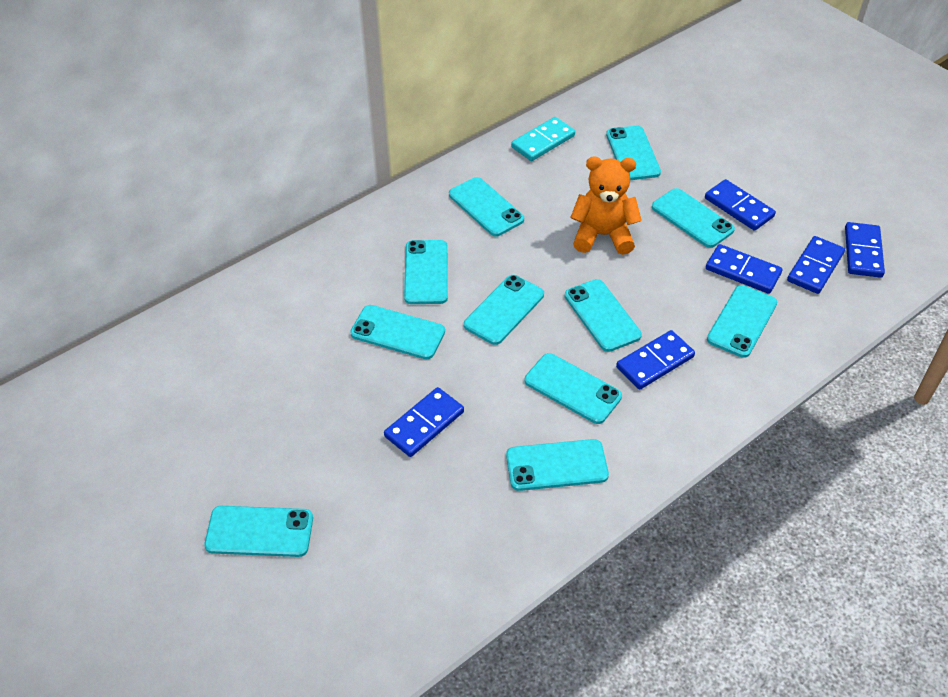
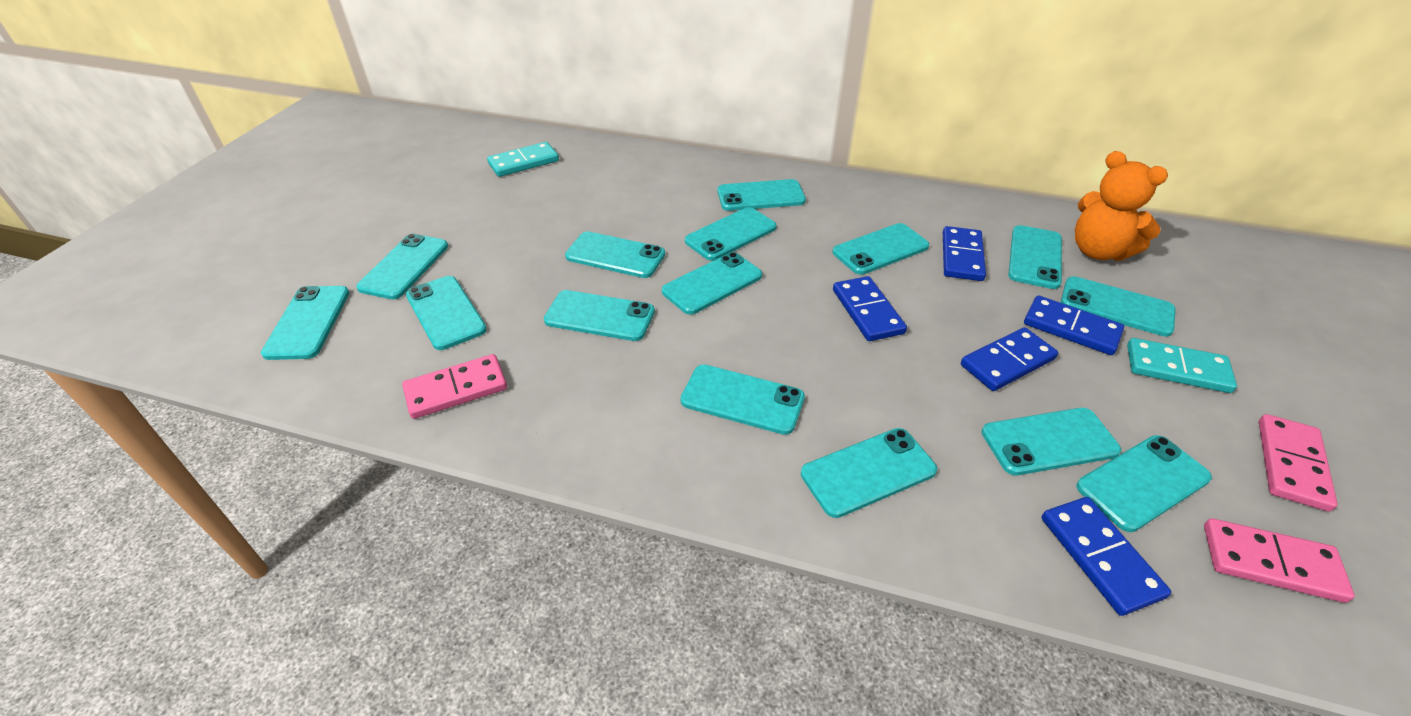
blue domino: [384,387,464,457] [616,330,695,389] [705,179,776,231] [706,244,783,294] [787,236,845,294] [845,222,885,278] = 6 -> [833,276,907,341] [943,226,986,281] [961,327,1058,391] [1024,295,1124,355] [1042,497,1171,616] = 5
pink domino: none = 0 -> [402,354,507,419] [1204,518,1355,603] [1259,414,1338,512] = 3
turquoise domino: [511,117,575,161] = 1 -> [487,142,559,177] [1127,338,1237,393] = 2
turquoise phone: [204,506,313,557] [350,305,445,359] [404,240,448,304] [449,177,524,236] [464,275,544,345] [506,439,609,491] [524,353,622,424] [564,279,642,352] [606,126,661,180] [652,188,735,248] [707,285,777,358] = 11 -> [261,286,349,360] [356,234,448,299] [406,276,487,350] [544,290,655,341] [565,231,665,278] [662,252,762,315] [681,364,805,435] [685,207,777,261] [717,179,806,211] [801,428,937,518] [833,223,929,275] [981,408,1121,475] [1008,225,1062,289] [1061,276,1176,337] [1076,435,1212,532] = 15

